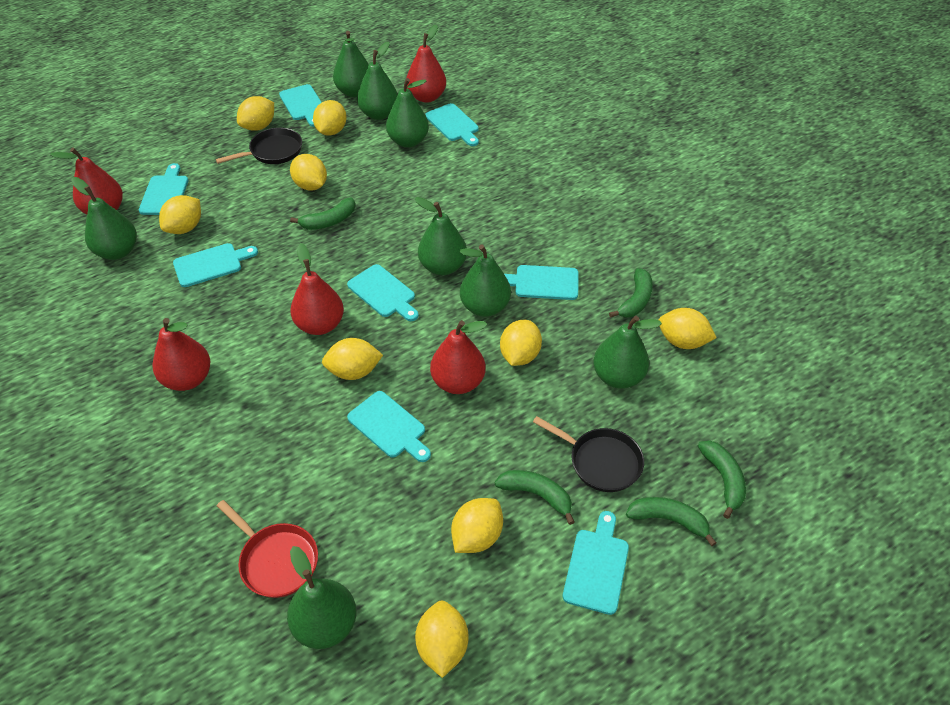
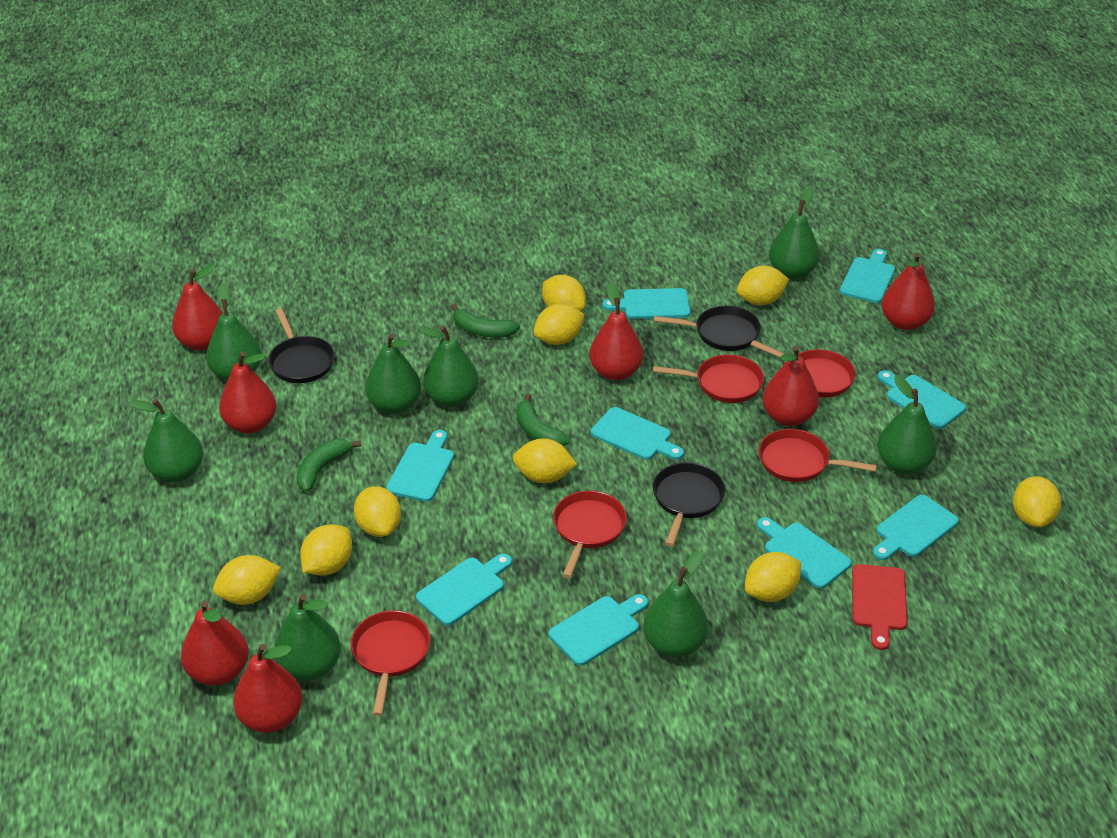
black pan: [216,128,302,164] [533,416,644,492] = 2 -> [268,309,335,383] [653,463,725,547] [654,306,761,351] = 3
green banana: [290,198,355,230] [495,470,575,525] [609,268,653,318] [626,497,716,546] [698,440,746,519] = 5 -> [296,439,361,492] [451,304,520,338] [517,394,570,446] = 3
red cutting board: none = 0 -> [852,564,907,650] = 1
red pan: [217,500,318,598] = 1 -> [351,610,430,716] [553,491,627,578] [653,354,764,403] [751,340,856,398] [759,429,877,482] = 5
red pear: [50,147,123,214] [153,318,211,391] [291,243,344,335] [407,25,446,103] [430,320,488,394] = 5 -> [172,264,223,350] [181,600,249,686] [219,351,277,433] [233,644,302,733] [589,282,643,380] [762,346,819,426] [881,253,935,330] = 7
turquoise cutting board: [139,163,188,215] [173,243,258,287] [279,84,322,127] [347,264,419,321] [347,391,431,462] [425,103,479,146] [504,265,578,300] [563,511,629,615] = 8 -> [386,430,454,502] [416,553,512,626] [549,594,648,666] [591,407,684,460] [602,288,690,319] [757,517,851,589] [840,249,895,303] [873,495,959,560] [878,370,966,429] = 9

